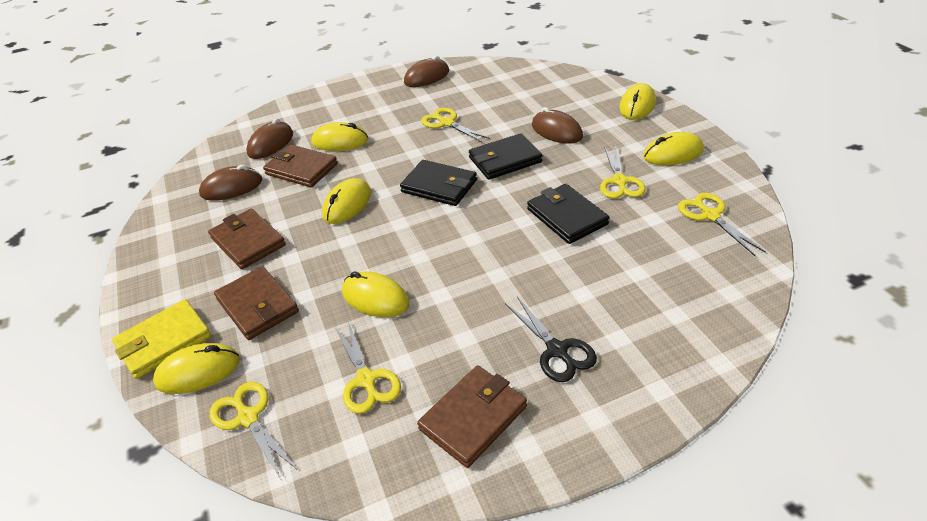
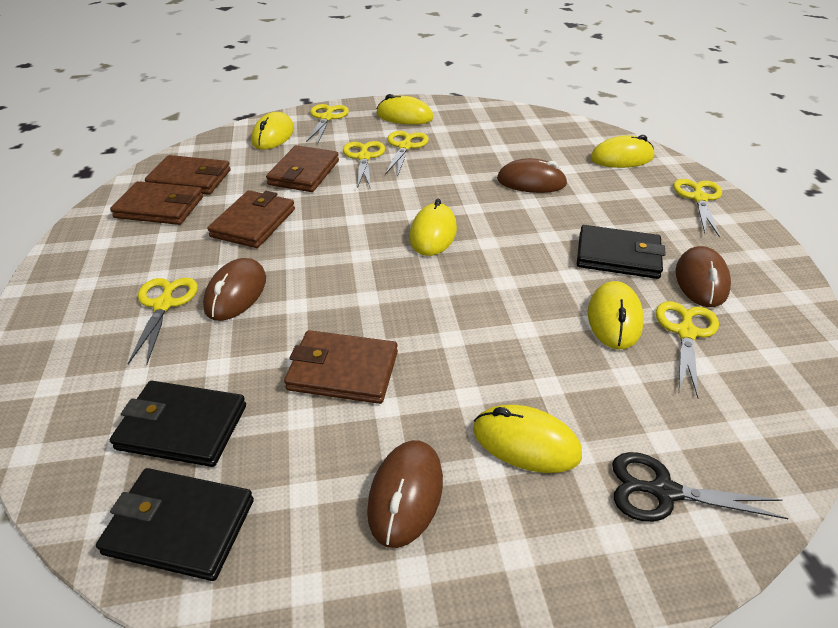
brown wallet: [208,209,286,269] [214,266,299,340] [263,145,338,187] [417,366,527,468] = 4 -> [110,181,203,225] [145,155,231,195] [207,190,295,248] [266,145,339,192] [284,330,398,404] = 5
yellow scissors: [210,382,297,479] [335,321,401,414] [421,108,490,142] [600,144,646,199] [678,193,766,256] = 5 -> [128,278,198,365] [306,104,349,143] [343,141,385,188] [385,131,429,175] [655,301,719,398] [673,179,722,237] = 6
yellow wallet: [112,299,211,379] = 1 -> none = 0

